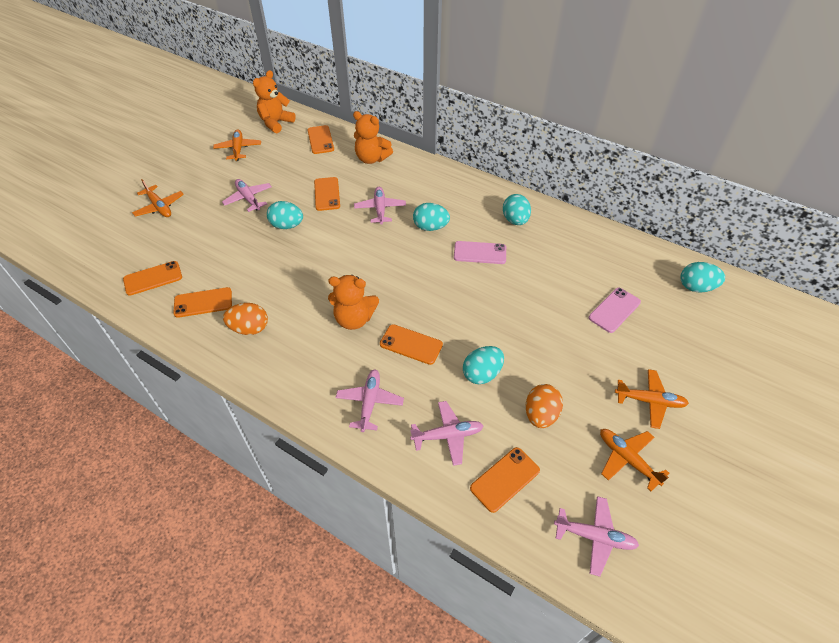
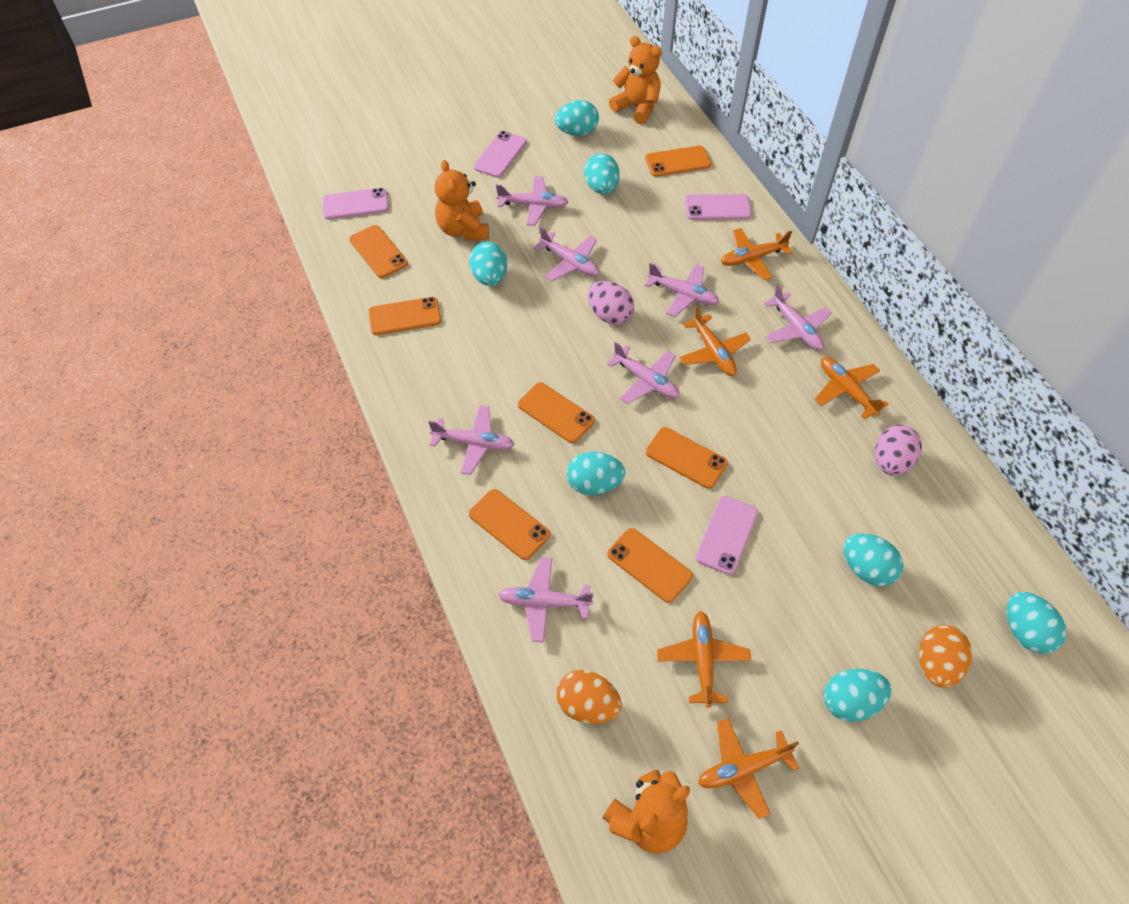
orange phone: [123,261,182,296] [173,287,232,318] [307,125,334,154] [314,177,340,211] [380,324,443,365] [470,447,540,513] = 6 -> [349,225,408,278] [368,297,441,335] [469,489,550,560] [518,382,595,443] [607,528,693,603] [645,145,711,177] [646,427,728,489] = 7
orange plane: [132,179,184,217] [213,129,261,161] [600,429,669,491] [615,369,689,429] = 4 -> [657,611,751,708] [679,306,751,376] [698,718,799,819] [721,228,793,280] [815,357,888,419] = 5
pink egg: none = 0 -> [588,281,634,325] [875,425,922,475] = 2
pink phone: [454,241,506,264] [589,288,641,333] = 2 -> [323,188,389,220] [474,131,527,178] [685,194,752,220] [695,496,758,575] = 4
pink plane: [222,179,272,212] [336,369,404,432] [354,187,406,225] [410,401,484,466] [554,496,639,577] = 5 -> [428,405,515,475] [496,176,568,226] [498,557,593,643] [534,227,599,281] [607,342,679,404] [645,263,719,317] [764,285,832,350] = 7
turquoise egg: [267,201,303,229] [413,203,450,231] [463,346,504,384] [503,194,531,225] [680,262,725,293] = 5 -> [469,242,507,286] [555,100,599,136] [567,452,625,495] [584,153,620,194] [824,669,891,722] [843,533,903,586] [1006,592,1066,654] = 7

